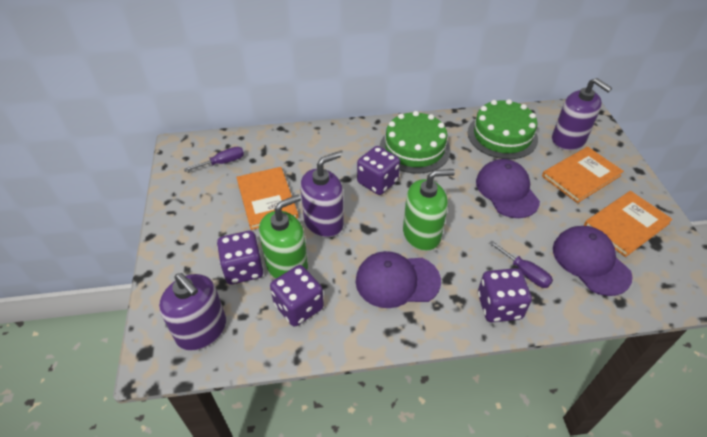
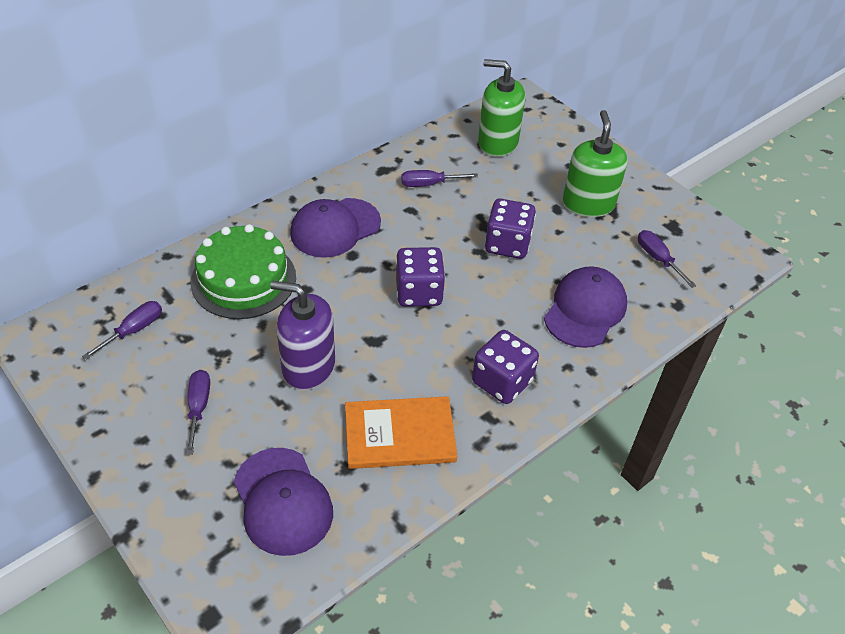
green cake: [380,111,451,174] [468,99,538,159] = 2 -> [191,224,296,319] = 1
orange book: [236,167,299,230] [542,147,624,203] [584,191,673,257] = 3 -> [345,396,457,469] = 1
purple dice: [217,231,264,284] [270,265,324,327] [357,146,400,195] [478,268,532,322] = 4 -> [396,247,445,307] [472,330,539,404] [485,199,536,259] = 3
purple screwdriver: [184,147,244,172] [489,241,553,288] = 2 -> [82,301,162,360] [186,370,210,455] [401,170,478,187] [638,230,696,288] = 4
purple soap dispenser: [159,273,226,351] [300,152,344,237] [552,78,612,151] = 3 -> [270,280,335,390] = 1

